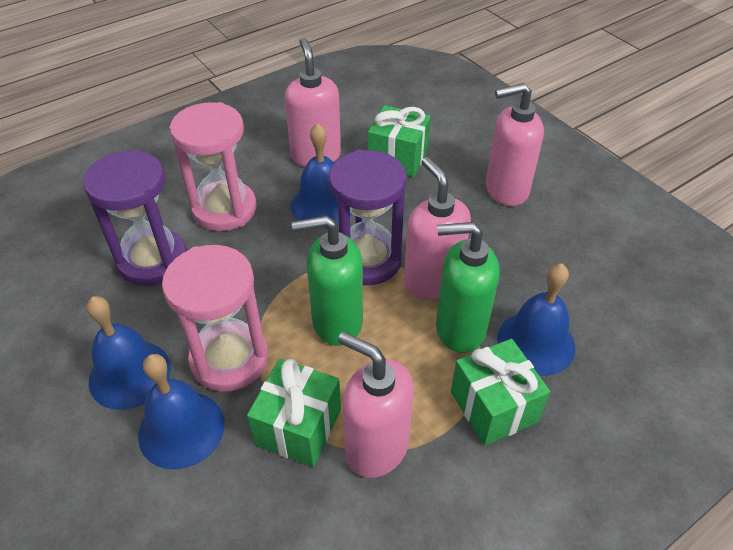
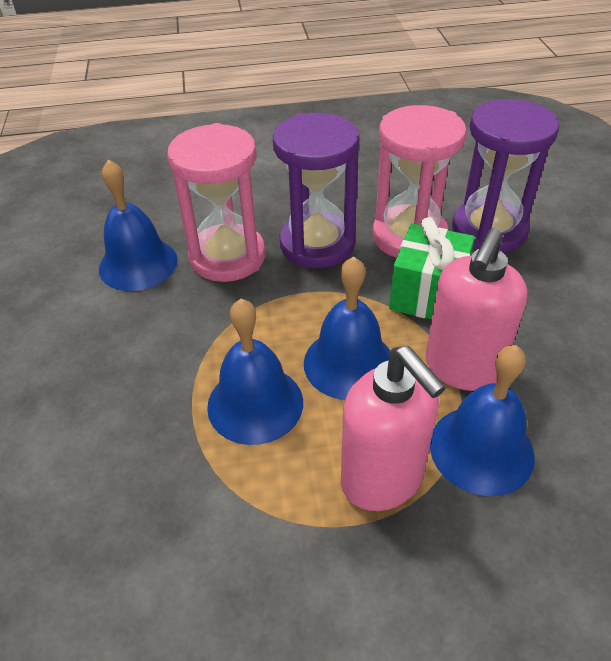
green gift: [247,358,341,467] [368,105,431,177] [451,339,550,446] = 3 -> [389,217,475,320] = 1
green soap dispenser: [292,215,363,346] [436,222,499,353] = 2 -> none = 0
pink soap dispenser: [285,38,341,167] [338,332,414,478] [404,157,471,300] [486,83,544,206] = 4 -> [341,346,446,511] [426,228,527,391] = 2

